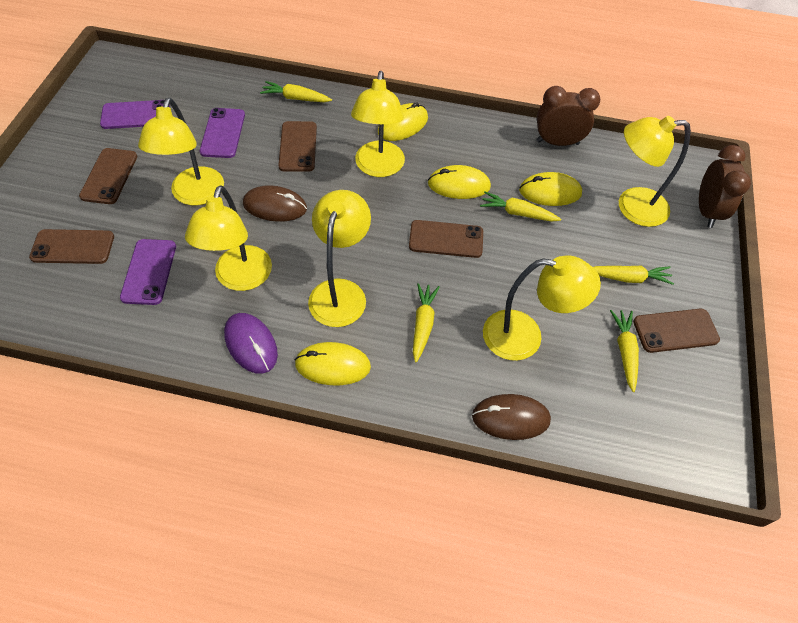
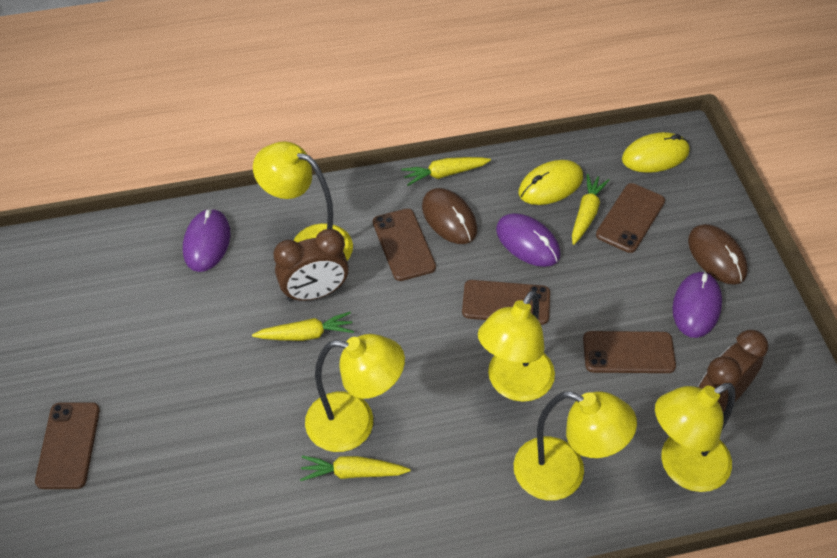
purple mouse: [224,313,278,374] = 1 -> [183,208,230,272] [496,213,560,267] [672,271,722,338] = 3
purple phone: [100,100,170,129] [120,239,176,305] [200,108,245,158] = 3 -> none = 0
yellow carrot: [260,81,332,102] [413,283,440,362] [480,192,561,222] [593,266,674,285] [610,310,639,392] = 5 -> [252,312,354,341] [300,456,410,481] [401,157,491,186] [572,174,609,245] = 4
yellow lamp: [138,98,224,205] [185,185,272,291] [308,190,371,327] [351,71,405,177] [483,255,601,361] [619,116,691,227] = 6 -> [253,141,353,260] [305,334,405,452] [478,290,555,402] [514,391,637,500] [655,383,736,492] = 5
yellow mouse: [295,342,371,385] [378,102,428,141] [428,165,491,199] [519,172,582,206] = 4 -> [519,160,583,205] [622,132,690,173] = 2

